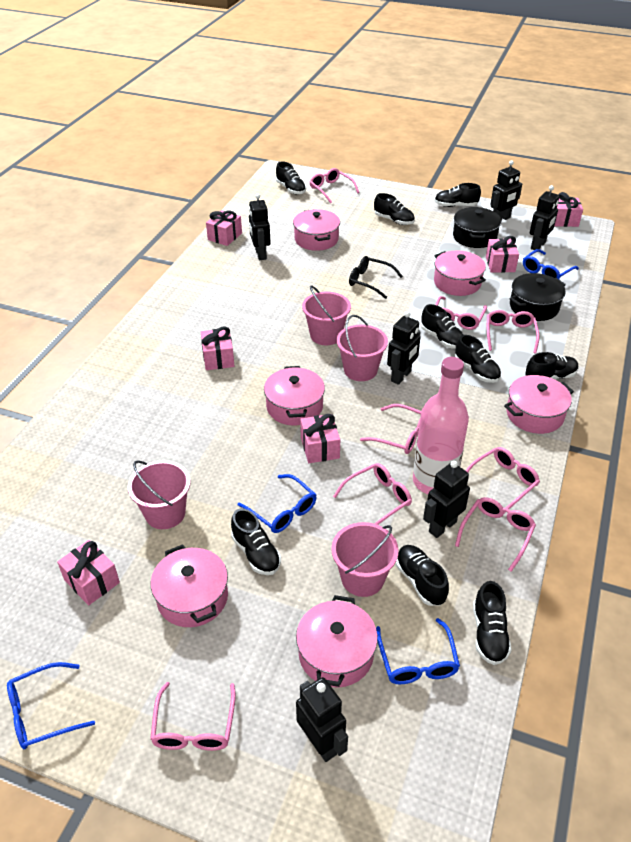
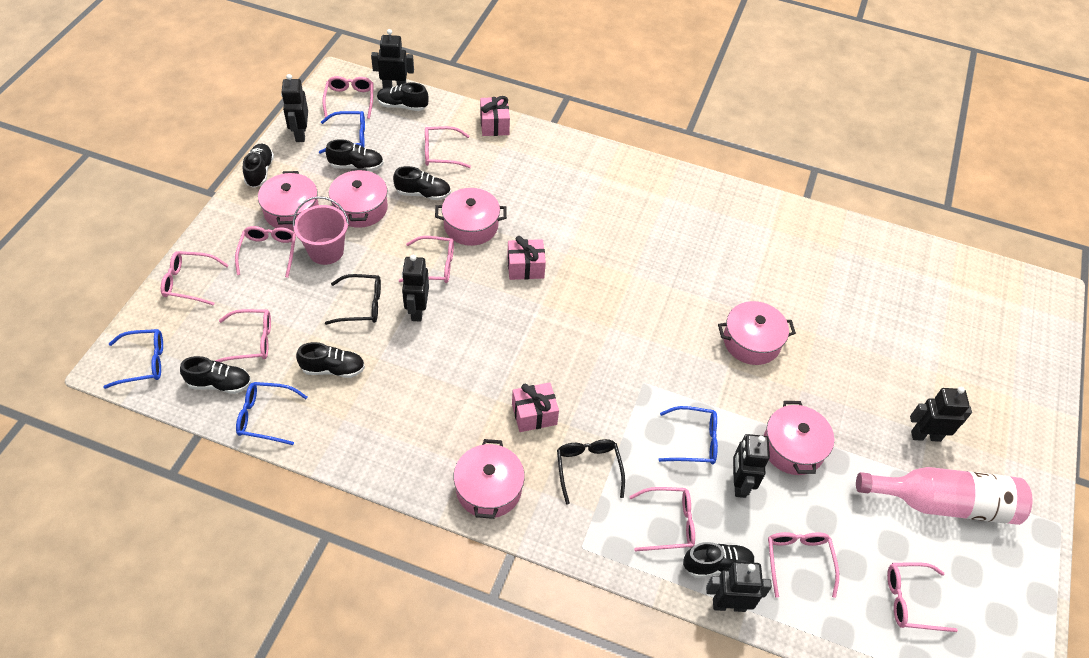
black glasses: [349,256,403,299] = 1 -> [325,274,381,325] [557,439,625,505] = 2
black pot: [453,207,501,248] [509,273,566,321] = 2 -> none = 0
black shoe: [231,508,281,575] [276,161,306,195] [374,193,415,225] [396,545,449,606] [421,304,463,349] [434,183,481,207] [455,335,501,383] [473,581,512,665] [525,352,579,379] = 9 -> [180,356,251,394] [243,143,274,188] [296,342,365,378] [326,139,384,171] [377,82,428,111] [393,166,451,200] [683,542,755,578] = 7
pink bucket: [128,460,191,529] [302,285,351,345] [331,522,399,597] [337,315,388,381] = 4 -> [293,196,349,265] = 1
pink gift: [57,540,120,605] [201,326,234,370] [206,210,242,246] [300,414,340,463] [486,236,519,273] [555,192,583,227] = 6 -> [480,96,510,136] [507,236,546,280] [512,382,559,432] = 3
pink glasses: [150,682,236,751] [310,168,359,204] [333,463,412,525] [360,404,421,454] [435,296,487,330] [455,497,536,572] [466,447,540,513] [487,310,540,354] = 8 -> [161,251,229,306] [215,309,271,362] [235,226,296,278] [323,76,374,119] [399,236,454,283] [425,126,471,168] [629,487,695,552] [768,532,839,598] [887,562,958,632] = 9

